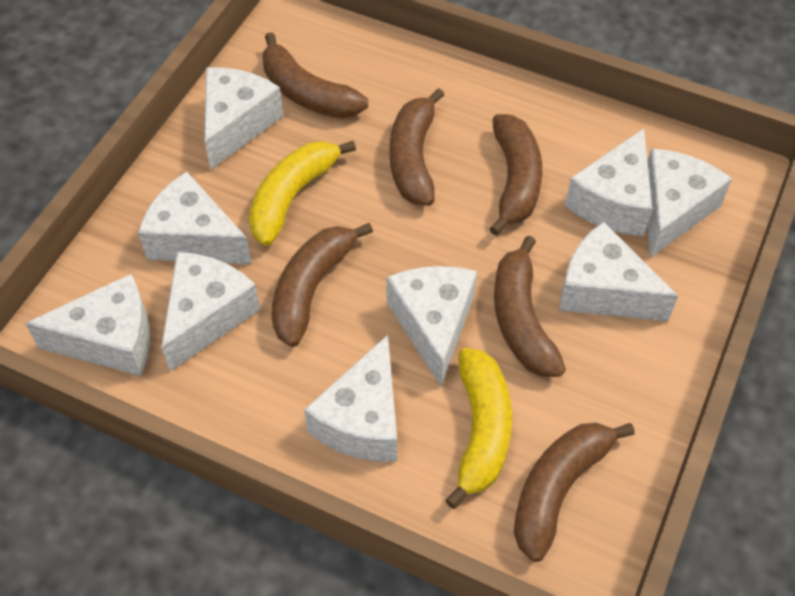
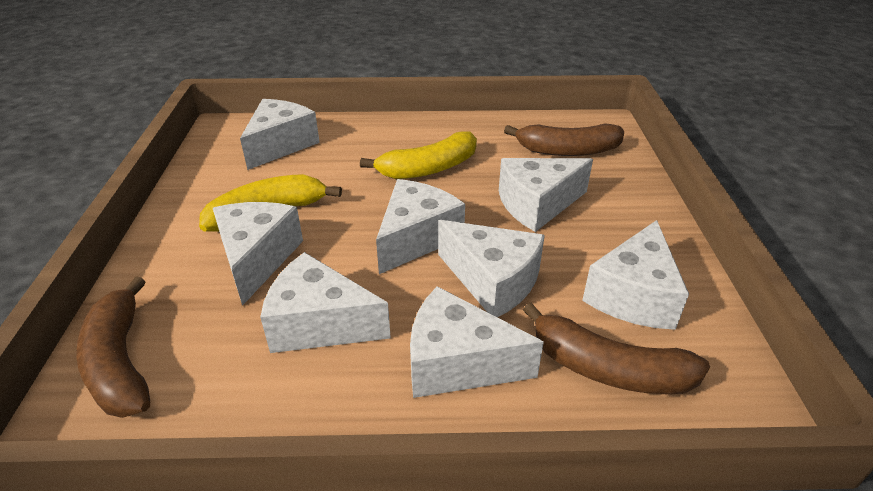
brown banana: [262,32,368,118] [272,223,373,347] [390,88,444,206] [489,114,542,236] [494,235,566,377] [514,423,635,562] = 6 -> [76,277,150,418] [504,123,624,156] [523,303,710,394] = 3
white cheese: [25,274,150,376] [138,172,252,264] [161,252,260,371] [205,67,283,170] [304,335,397,462] [386,266,477,386] [559,222,678,321] [565,129,652,236] [647,148,732,258] = 9 -> [213,202,303,306] [240,99,320,170] [260,252,391,353] [376,179,465,274] [410,286,544,398] [438,220,545,317] [499,158,593,232] [582,220,689,330] = 8

